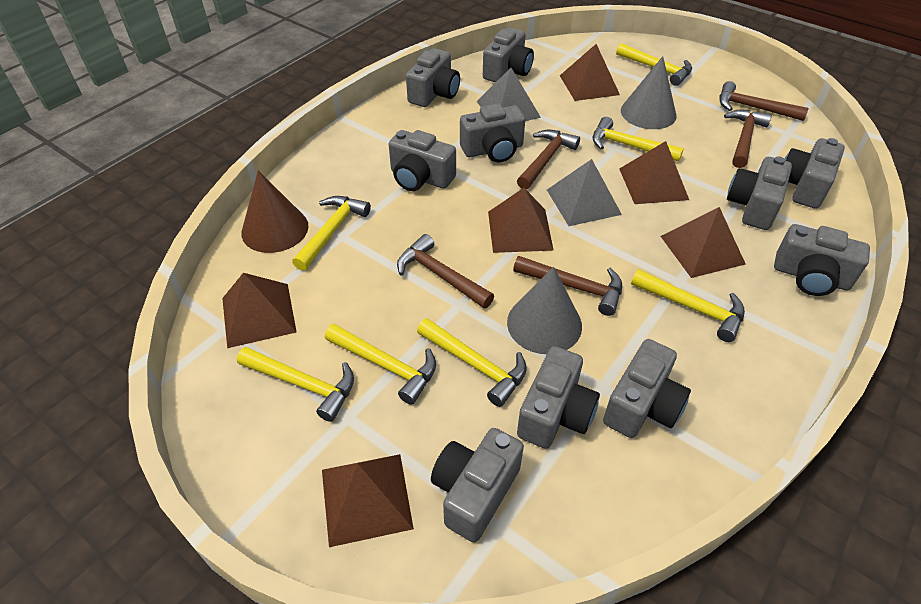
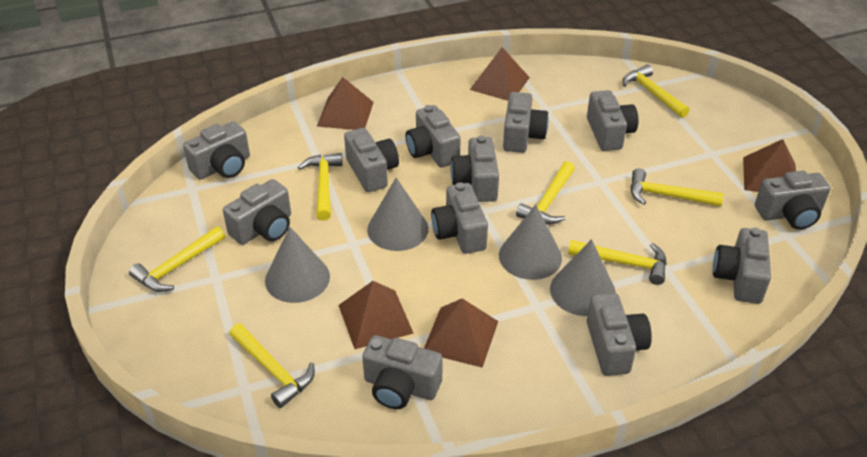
brown cone: [241,171,308,253] = 1 -> none = 0
brown hammer: [397,234,494,308] [513,256,622,316] [517,130,580,189] [719,81,809,121] [724,110,772,168] = 5 -> none = 0
brown pyramid: [222,273,297,348] [322,454,414,547] [488,188,554,253] [560,44,620,101] [619,141,689,204] [661,207,745,278] = 6 -> [317,77,374,130] [338,281,414,349] [424,298,498,368] [470,47,530,101] [743,139,796,192] = 5
grey camera: [389,130,456,191] [406,48,460,107] [431,428,524,543] [460,104,525,163] [483,28,534,83] [517,346,600,449] [603,339,691,438] [727,156,792,230] [774,224,870,296] [785,138,845,209] = 10 -> [183,121,250,180] [223,179,291,245] [344,128,399,192] [362,335,443,409] [405,105,461,167] [431,182,488,254] [450,135,499,202] [503,92,549,153] [587,90,638,151] [587,293,652,376] [713,228,771,304] [755,171,831,230] = 12
grey cone: [507,266,582,354] [621,56,676,129] = 2 -> [265,227,330,303] [367,178,429,251] [499,205,562,280] [550,239,616,316] = 4
grey pyramid: [477,68,541,121] [547,159,622,226] = 2 -> none = 0

